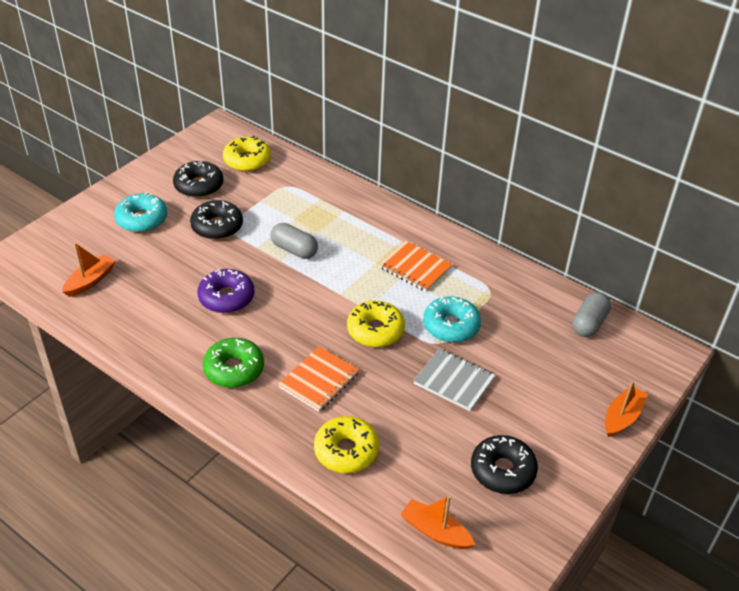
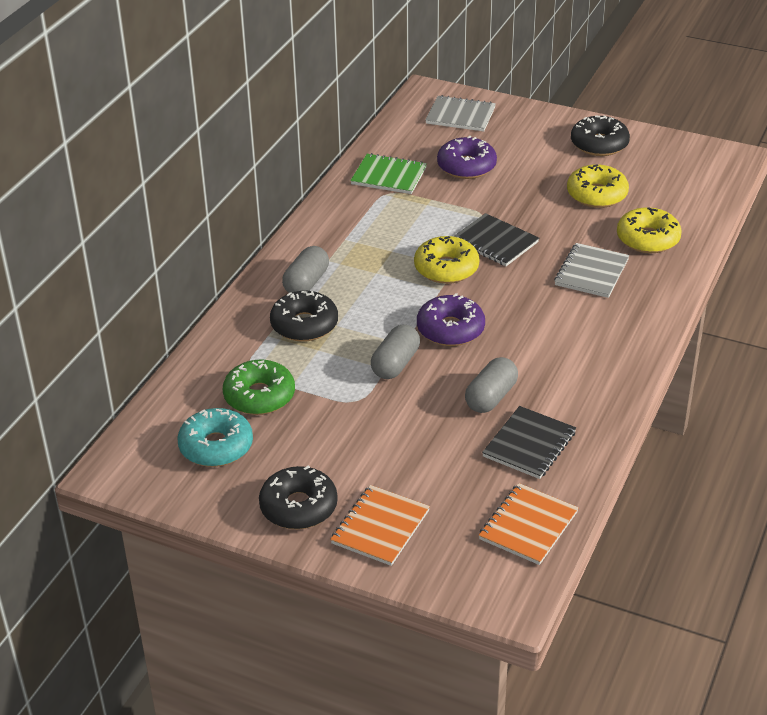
black notebook: none = 0 -> [453,213,539,266] [482,406,576,479] = 2
green notebook: none = 0 -> [350,153,427,194] = 1
grey capsule: [270,223,318,259] [572,292,611,337] = 2 -> [282,246,329,293] [371,324,420,379] [465,357,518,413] = 3
grey notebook: [414,349,495,411] = 1 -> [425,95,496,131] [554,243,629,298] = 2
orange boat: [62,243,115,297] [400,495,475,549] [605,381,648,437] = 3 -> none = 0
purple donut: [197,269,254,313] = 1 -> [417,293,485,346] [437,136,497,179] = 2
turquoise donut: [114,192,167,232] [423,296,481,343] = 2 -> [178,408,253,467] = 1

